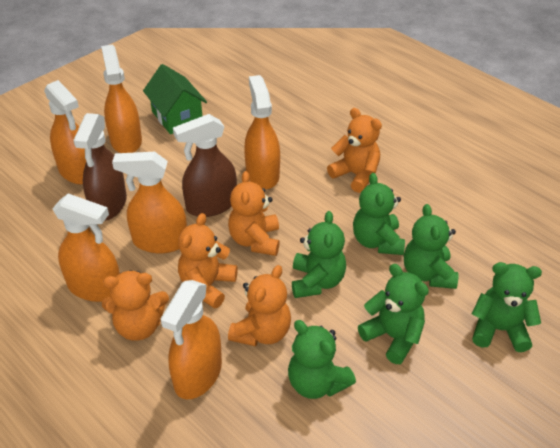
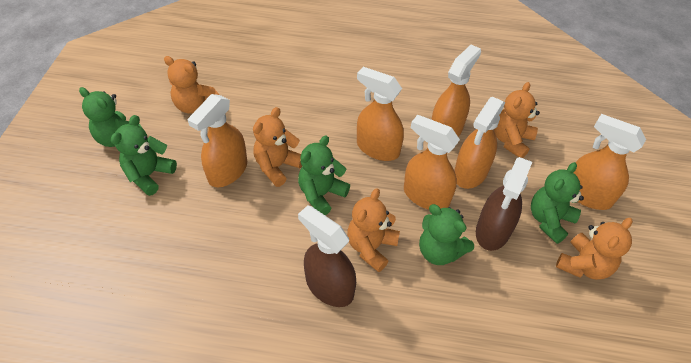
green house: [143,64,207,134] = 1 -> none = 0
green teddy bear: [288,320,356,399] [292,211,346,298] [353,173,405,255] [358,264,429,364] [404,204,458,289] [472,262,542,352] = 6 -> [79,87,142,147] [111,115,177,196] [298,136,350,215] [419,204,474,265] [531,162,584,244] = 5

